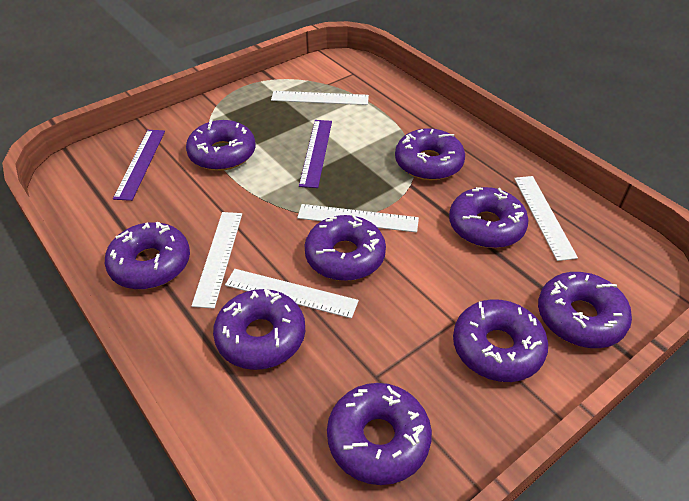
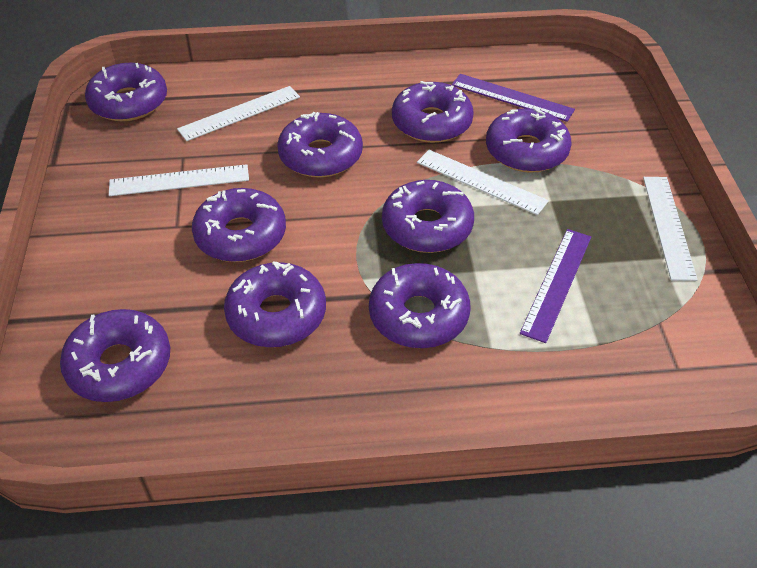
white ruler: [192,212,242,309] [225,269,359,319] [271,91,369,105] [297,204,419,233] [514,176,578,261] = 5 -> [109,164,249,196] [177,86,300,141] [417,150,549,215] [643,177,698,281] = 4

